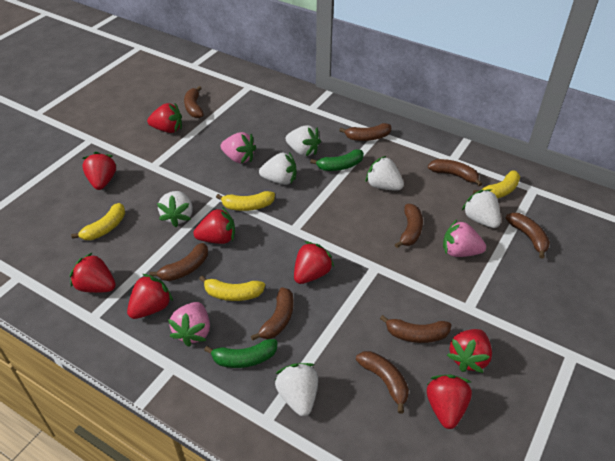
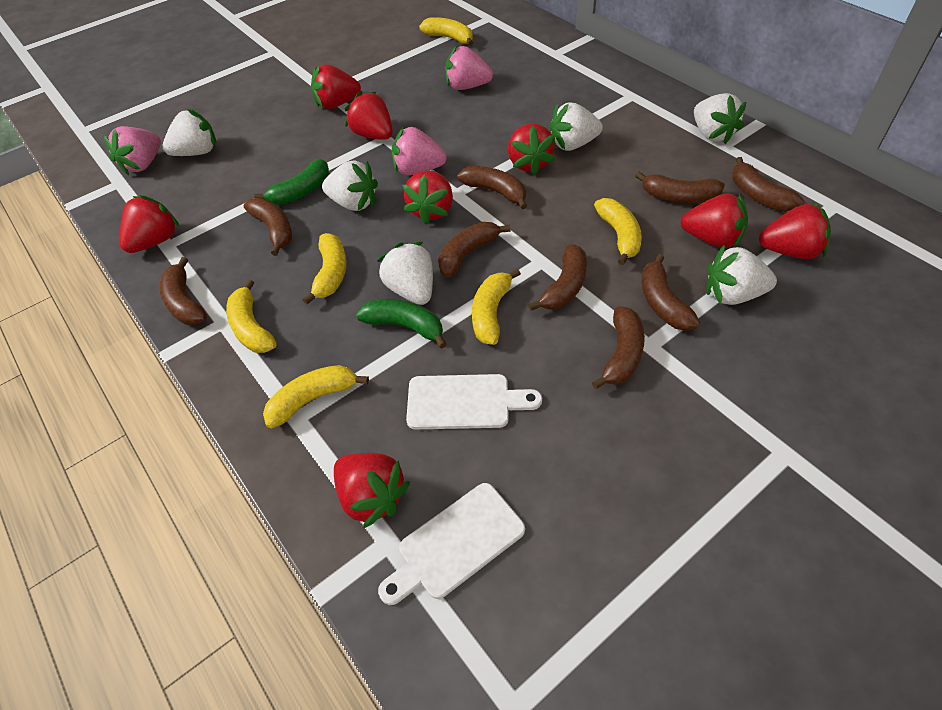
white cutting board: none = 0 -> [378,483,525,605] [406,374,542,429] = 2
yellow banana: [71,203,125,240] [199,276,265,301] [216,191,275,211] [473,171,520,198] = 4 -> [226,279,276,353] [263,365,369,428] [303,233,346,305] [419,17,473,46] [472,269,521,345] [594,198,642,265] = 6

